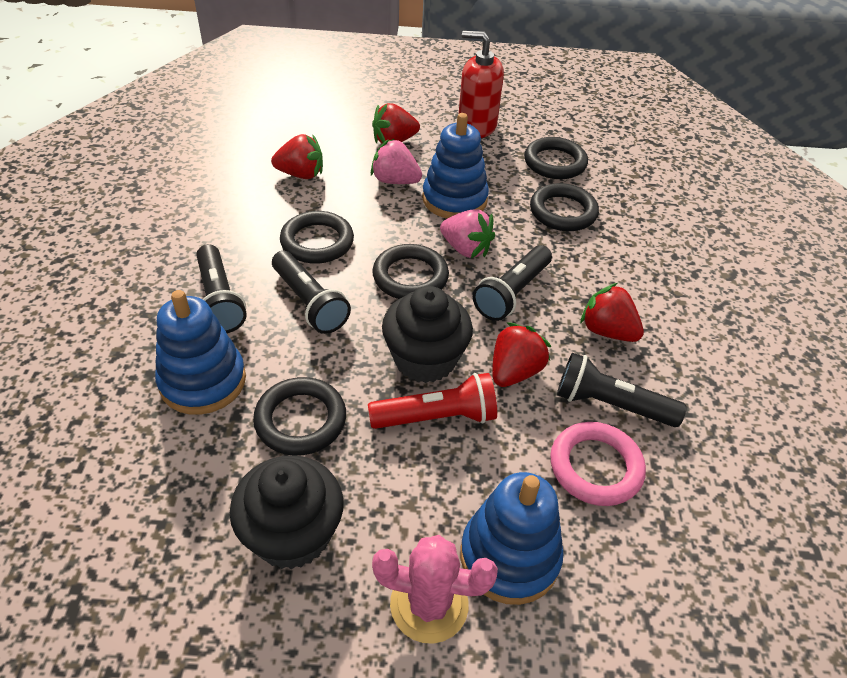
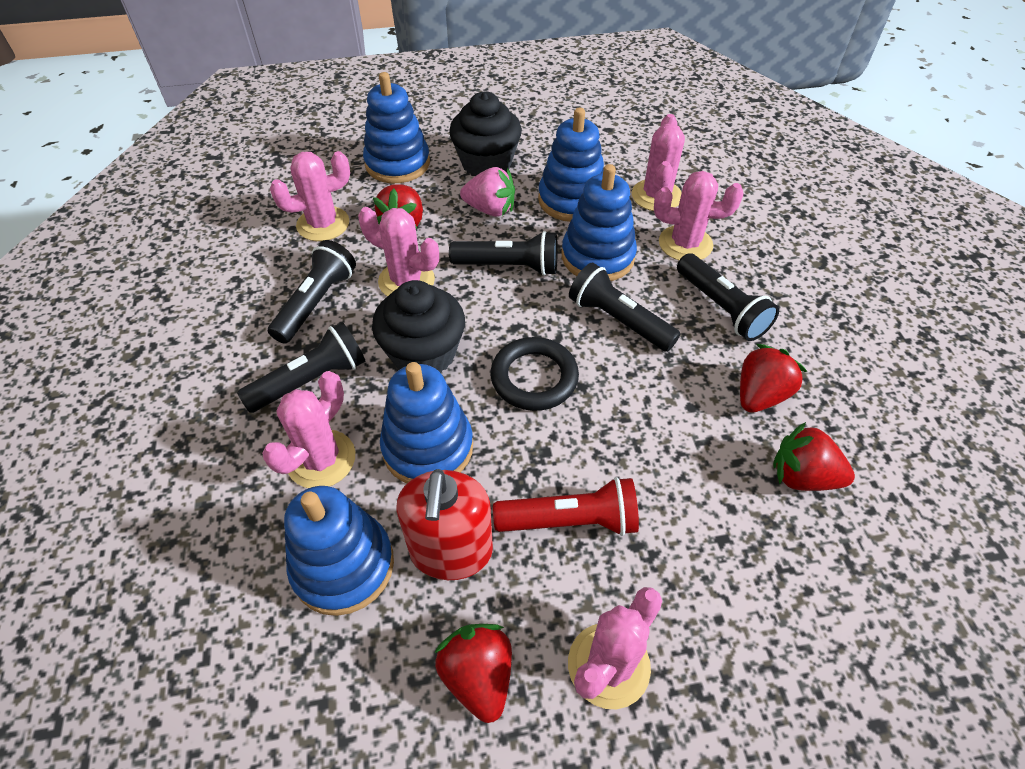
black flashlight: [196,244,247,333] [272,251,351,334] [473,245,552,321] [557,353,687,427] = 4 -> [237,322,365,413] [268,240,356,344] [449,231,558,276] [569,262,681,352] [677,253,779,341] = 5
black ring: [253,377,346,456] [280,211,354,264] [372,244,449,299] [524,137,588,179] [530,183,599,231] = 5 -> [490,337,579,411] = 1
blue stacking toy: [155,290,246,415] [422,113,489,219] [460,472,564,605] = 3 -> [284,486,394,616] [363,72,430,183] [380,362,473,483] [538,108,604,222] [562,164,637,281] = 5
pink cactus: [372,535,498,644] = 1 -> [262,371,355,488] [270,151,350,241] [358,207,439,296] [568,587,662,709] [632,114,685,211] [654,171,743,260] = 6
pink ring: [550,422,646,506] = 1 -> none = 0
pink strawberry: [371,139,422,184] [440,209,495,258] = 2 -> [460,167,515,217] = 1

